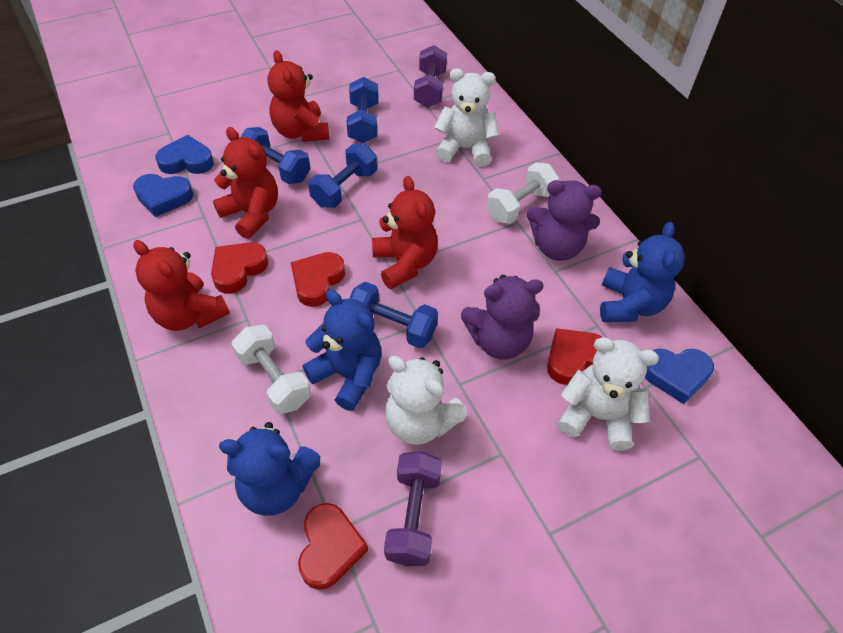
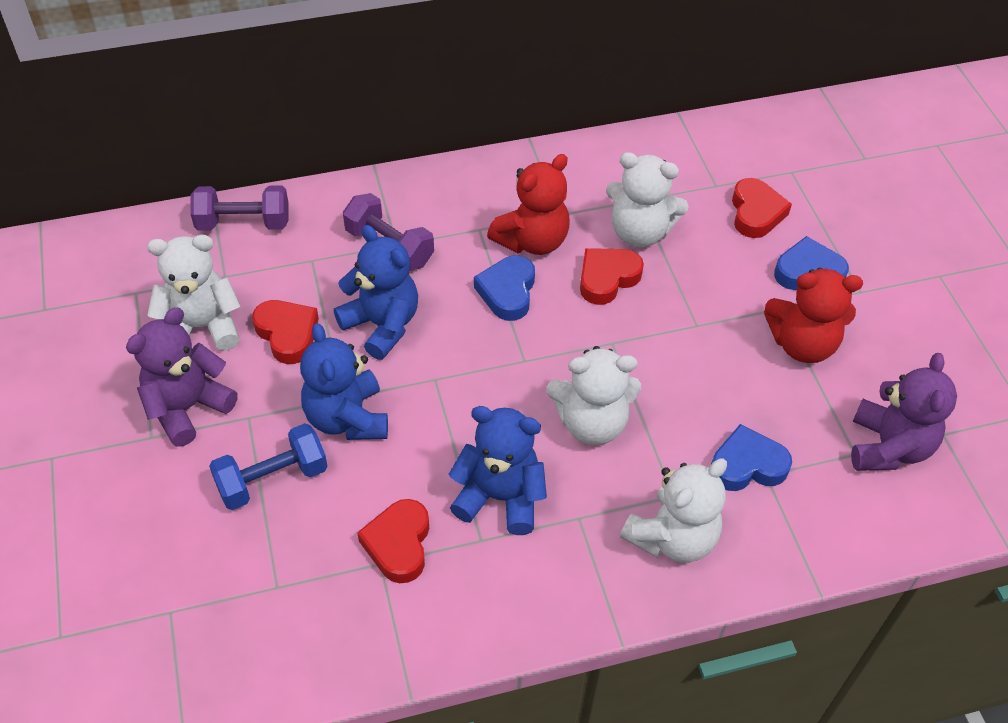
blue dumbbell: [241,127,311,184] [308,143,377,208] [347,77,379,143] [349,282,438,348] = 4 -> [209,423,327,510] = 1
red teddy bear: [133,240,230,331] [213,127,278,239] [267,50,329,142] [372,176,438,289] = 4 -> [487,154,570,255] [764,268,863,363] = 2
white dumbbell: [231,325,311,414] [486,163,559,224] = 2 -> none = 0
white teddy bear: [385,356,468,445] [434,68,499,167] [558,337,659,451] = 3 -> [147,235,241,351] [547,346,641,445] [606,152,689,247] [620,458,727,563] = 4

